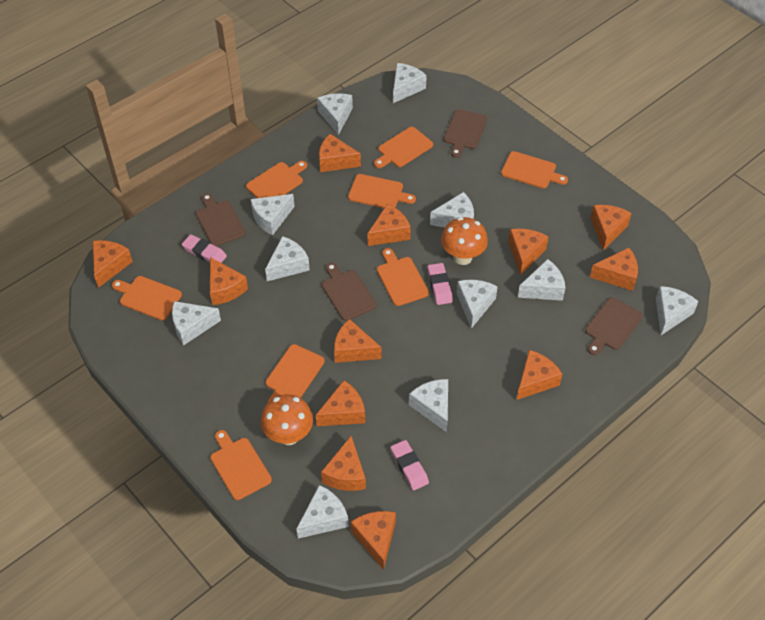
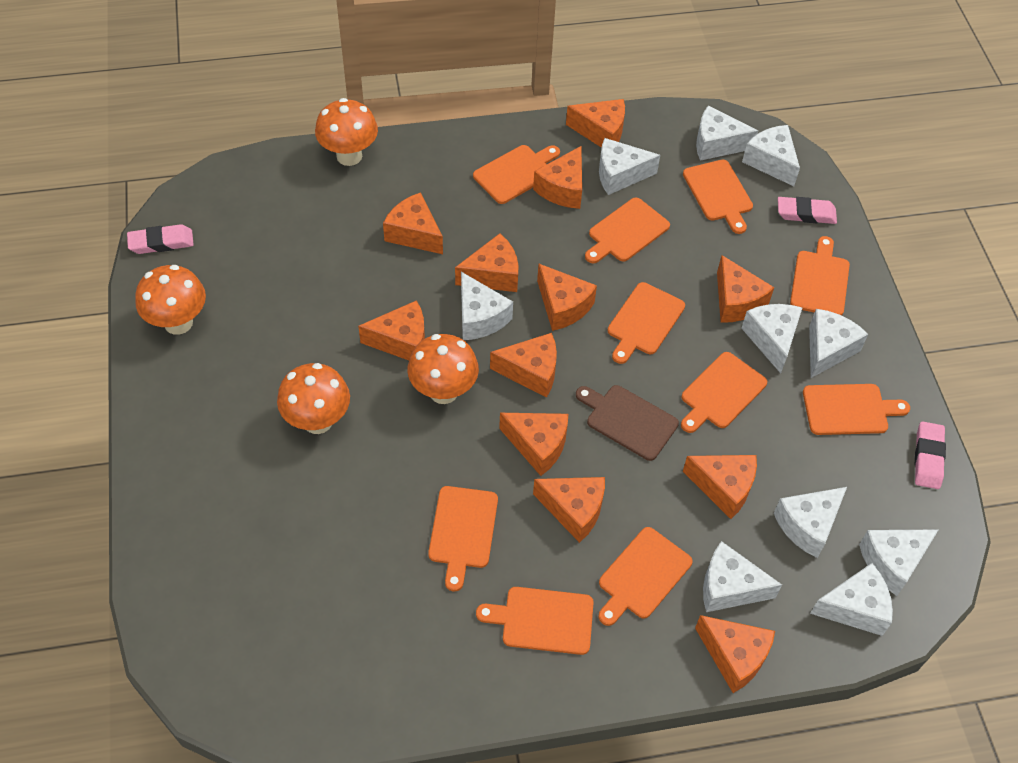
brown cutting board: [196,193,246,246] [322,263,376,321] [444,109,487,158] [585,297,643,355] = 4 -> [576,385,679,461] = 1
orange cutting board: [112,276,182,320] [210,430,272,500] [246,161,307,198] [265,344,325,402] [348,174,416,208] [374,127,433,168] [377,248,429,306] [501,151,568,189] = 8 -> [428,486,498,591] [473,145,560,204] [476,587,594,655] [585,198,670,263] [598,527,693,626] [608,282,685,364] [681,352,767,433] [683,160,753,234] [790,236,850,316] [803,384,910,435] = 10
orange mushroom: [261,394,313,445] [441,217,488,265] = 2 -> [135,265,206,335] [277,363,350,434] [315,98,378,166] [408,334,479,404] = 4
white cheese: [172,301,221,346] [251,194,295,236] [265,236,310,281] [296,485,349,539] [317,93,353,135] [393,63,427,103] [409,379,448,432] [430,192,474,228] [456,280,498,329] [518,259,565,301] [656,286,699,335] = 11 -> [461,272,513,340] [599,138,660,195] [696,105,758,161] [703,541,782,612] [742,125,800,186] [742,304,802,373] [774,487,847,558] [809,309,868,378] [810,563,893,636] [859,530,938,596] = 10

